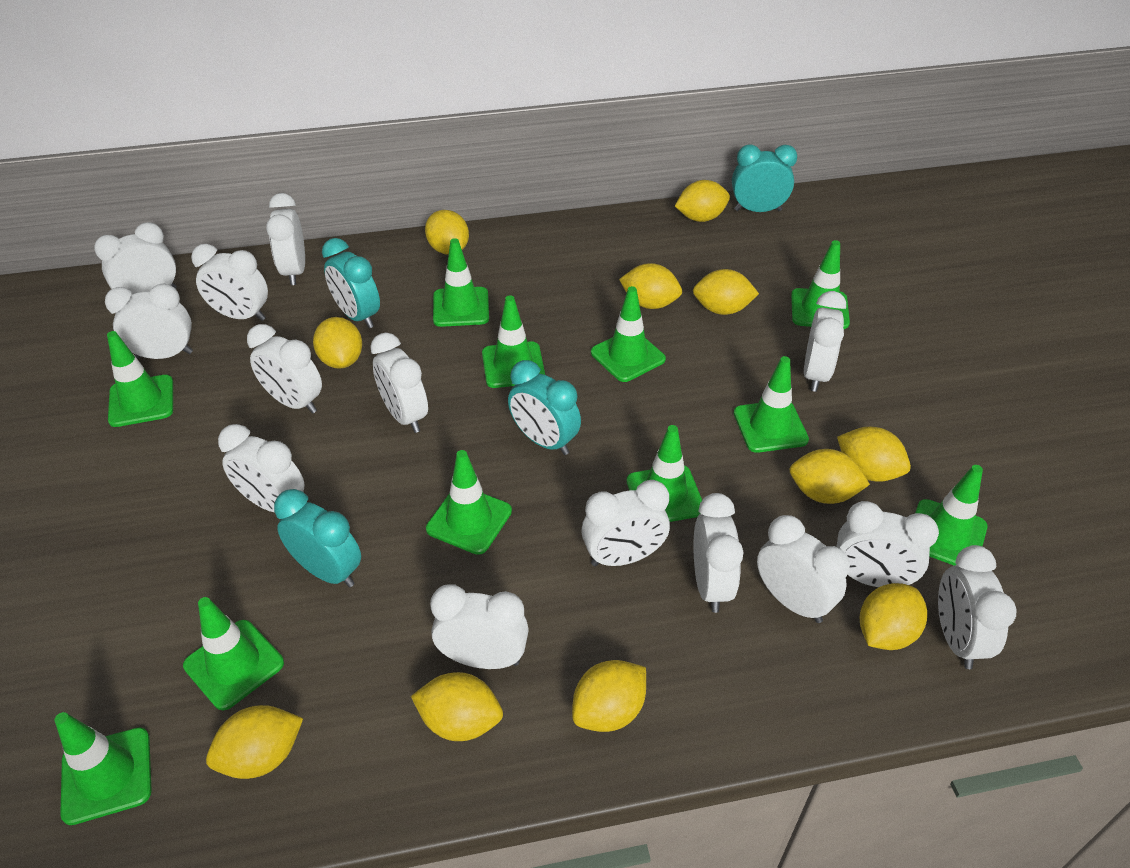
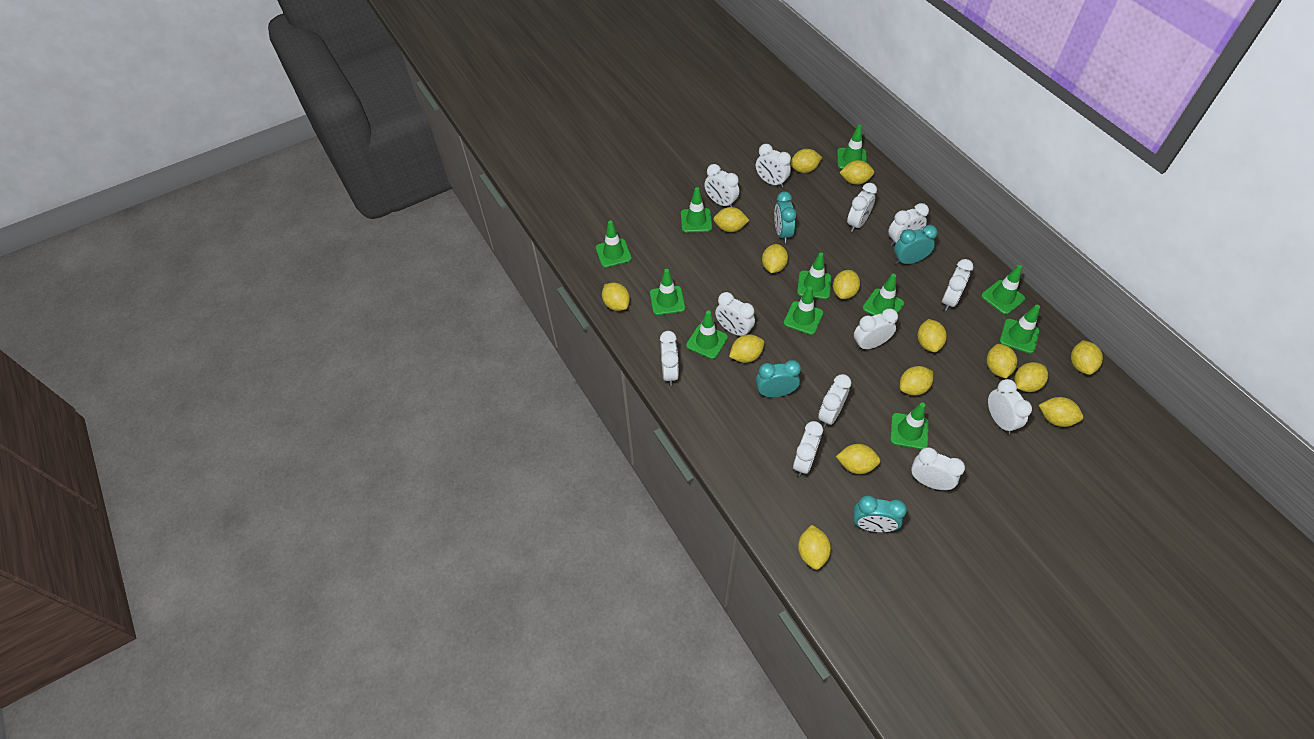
white clock: [94,222,176,295] [105,284,193,359] [191,244,268,321] [218,424,305,513] [247,324,322,414] [266,193,305,285] [370,333,428,433] [430,585,529,669] [581,480,670,566] [693,493,743,613] [757,515,850,623] [804,291,846,392] [836,501,939,587] [938,545,1017,669] = 14 -> [660,331,679,386] [704,164,739,207] [715,292,755,336] [756,144,791,188] [793,421,823,476] [818,374,851,427] [847,183,877,232] [854,308,898,350] [888,203,929,246] [911,447,965,490] [942,259,973,311] [988,379,1032,434] = 12
yellow lemon: [206,705,303,779] [313,317,362,369] [411,672,503,741] [425,210,469,255] [572,660,646,732] [619,263,682,309] [675,180,730,222] [693,269,759,315] [789,449,870,504] [837,427,911,482] [860,583,927,650] = 11 -> [602,283,630,311] [714,207,750,232] [729,334,764,363] [762,244,788,273] [790,149,822,173] [798,525,831,570] [833,270,860,299] [836,444,880,474] [839,160,874,185] [900,366,933,396] [918,319,947,352] [987,344,1017,379] [1014,362,1048,392] [1039,397,1083,427] [1071,340,1103,375] = 15

